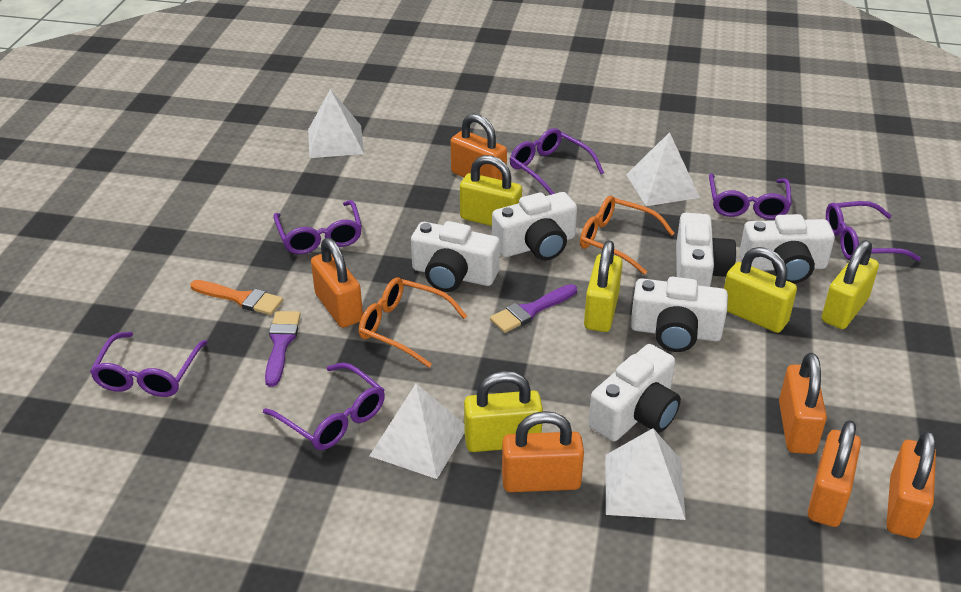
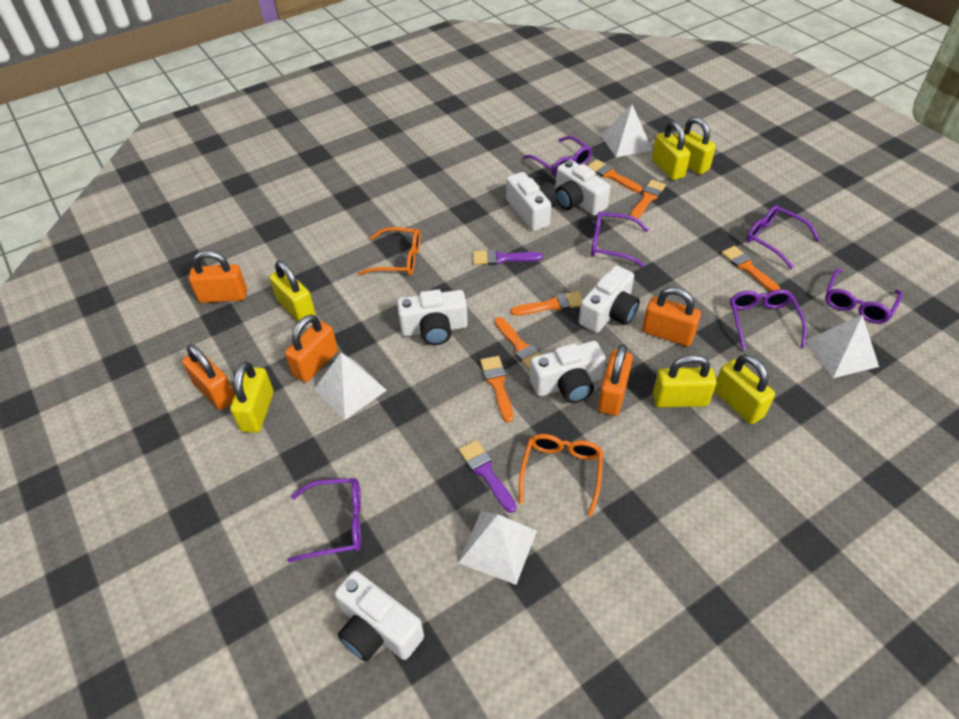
orange brush: [190,280,283,315] = 1 -> [480,356,513,423] [494,317,541,370] [510,291,583,316] [588,159,642,193] [630,180,666,221] [721,246,781,292] = 6
orange padlock: [311,238,363,328] [450,114,507,180] [502,411,584,492] [779,353,827,454] [808,420,861,527] [886,430,936,538] = 6 -> [182,345,235,410] [189,250,247,303] [285,315,338,382] [598,344,633,416] [642,287,701,346] = 5
yellow padlock: [460,155,522,226] [464,371,543,452] [584,240,623,332] [724,247,797,333] [822,240,879,329] = 5 -> [230,362,274,433] [269,260,316,322] [652,121,690,180] [653,354,717,407] [675,117,716,175] [714,354,775,424] = 6

